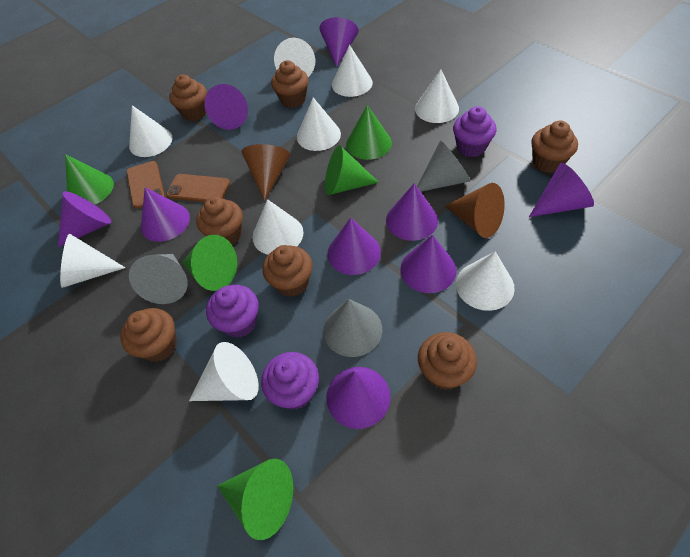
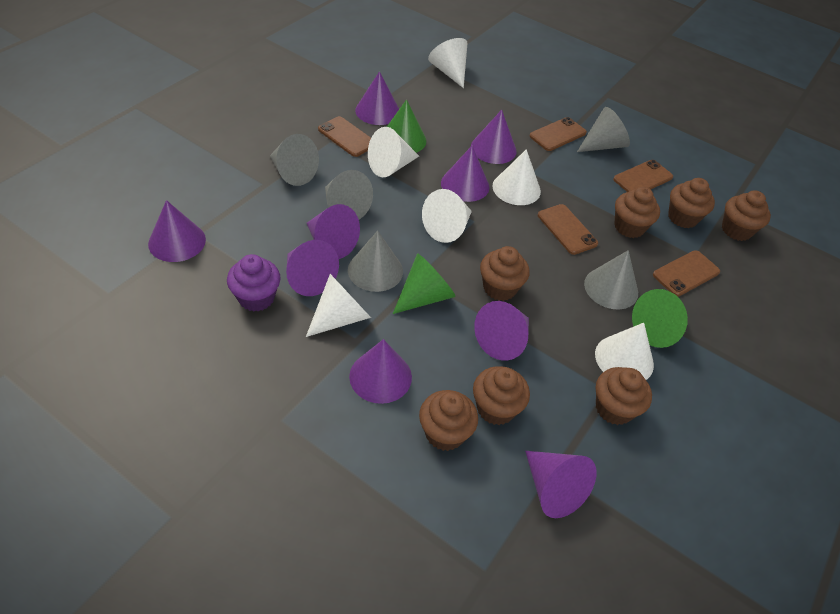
brown cone: [241,144,290,201] [445,183,505,238] = 2 -> none = 0
brown phone: [126,161,165,209] [166,174,230,202] = 2 -> [318,116,371,157] [530,117,587,151] [538,204,598,255] [613,160,673,192] [653,250,720,296] = 5
green cone: [65,154,114,205] [182,235,237,291] [217,459,293,540] [325,145,379,195] [346,105,392,160] = 5 -> [387,99,426,153] [393,253,456,314] [632,289,688,348] = 3
grey cone: [129,254,188,304] [323,299,382,357] [417,141,471,192] = 3 -> [270,134,319,186] [325,170,373,219] [348,231,403,292] [577,107,630,152] [584,250,638,309] = 5
purple cupcake: [206,285,259,338] [261,352,319,410] [453,106,497,157] = 3 -> [227,254,281,312] = 1
white cone: [60,234,126,288] [129,105,172,157] [189,342,259,401] [252,199,304,255] [274,38,315,77] [297,97,341,151] [332,45,373,97] [415,69,459,123] [456,251,515,311] = 9 -> [306,274,371,337] [368,127,419,177] [422,189,472,243] [428,38,467,88] [492,149,541,205] [595,323,654,380] = 6

